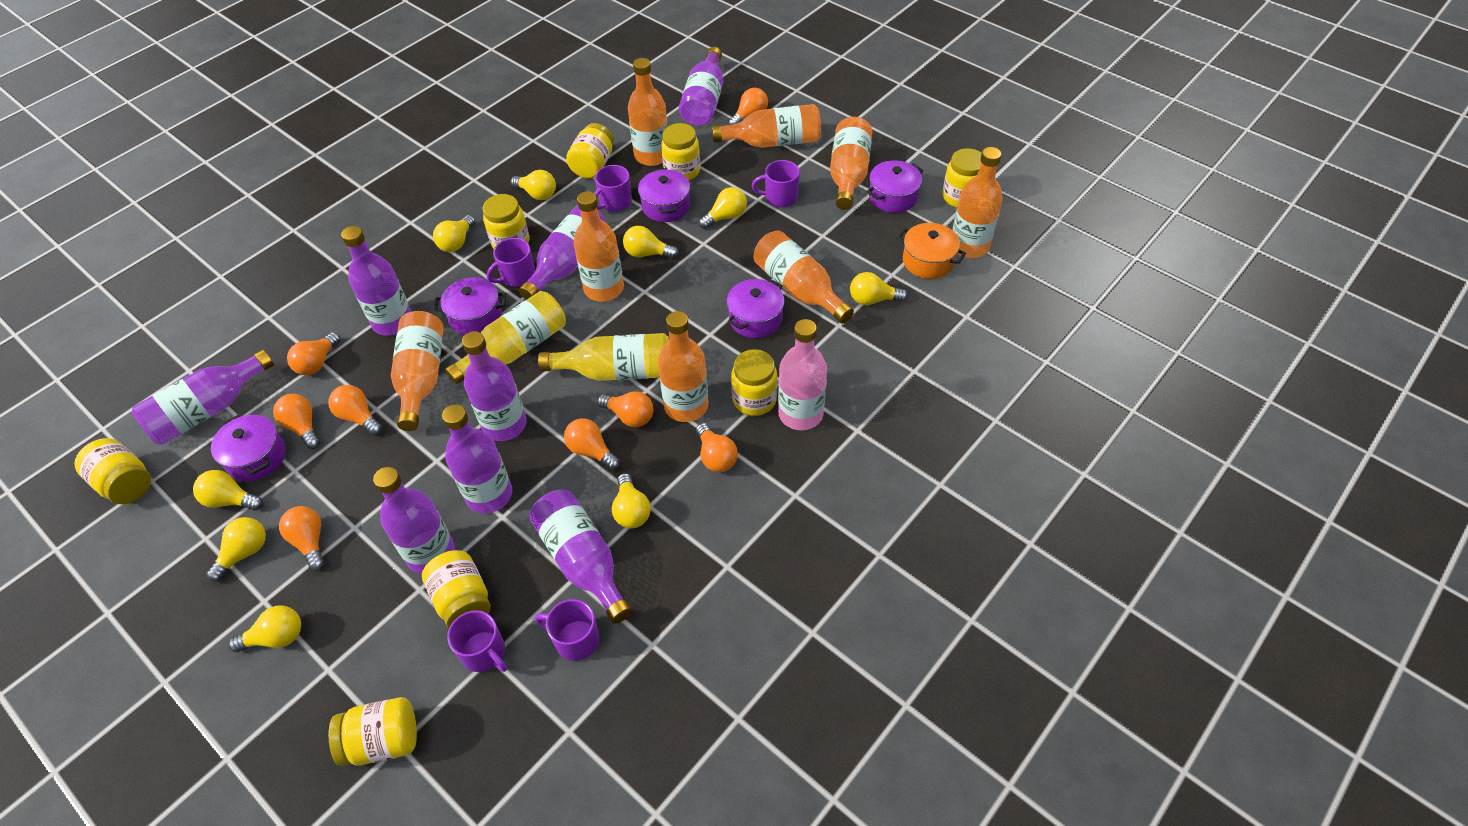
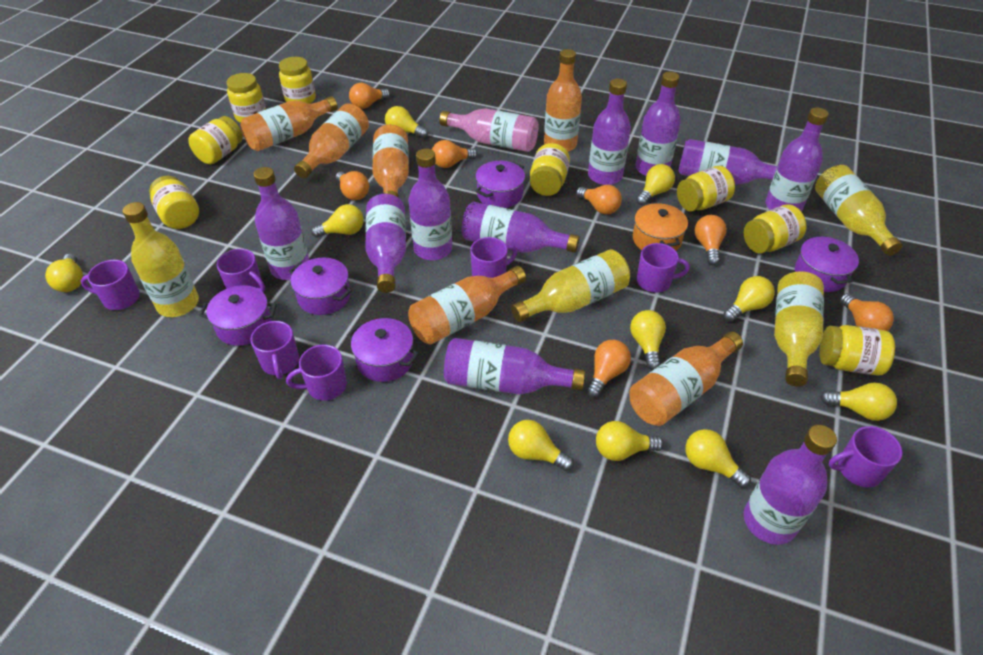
orange bottle: [391,311,444,431] [573,191,624,301] [628,58,668,166] [658,311,708,422] [712,104,821,148] [754,231,854,324] [830,117,872,210] [953,147,1003,258] = 8 -> [240,96,338,151] [294,103,369,178] [372,124,409,198] [408,266,526,345] [544,49,582,152] [629,331,743,426] = 6
orange light bulb: [273,394,320,449] [279,506,325,571] [287,332,341,375] [328,385,382,435] [564,418,620,470] [597,391,653,427] [696,423,738,472] [728,88,768,125] = 8 -> [336,171,369,200] [349,83,390,109] [432,140,477,168] [576,185,622,214] [586,340,631,397] [695,215,727,265] [840,293,894,331] = 7
purple bottle: [131,349,274,445] [341,226,412,336] [373,467,455,574] [442,404,512,514] [462,331,527,441] [519,205,606,300] [529,490,632,624] [679,47,723,126] = 8 -> [253,167,309,280] [365,194,406,293] [408,149,452,260] [444,338,585,394] [461,202,580,253] [588,79,631,185] [635,72,681,176] [679,139,777,185] [744,425,837,545] [765,108,829,212] = 10
purple mug: [447,610,507,672] [487,238,535,287] [535,599,600,661] [594,165,632,212] [752,160,800,207] = 5 -> [81,260,140,310] [217,249,265,292] [250,321,299,379] [286,345,347,401] [470,237,517,278] [637,243,690,293] [828,426,902,487] = 7
yellow bottle: [445,291,566,384] [538,333,669,381] = 2 -> [123,202,199,317] [511,249,630,322] [774,271,824,387] [815,165,902,256] = 4
yellow light bulb: [193,470,263,511] [206,517,266,582] [228,605,301,652] [433,215,475,252] [511,170,556,200] [612,473,651,529] [623,226,679,259] [699,187,747,229] [850,272,908,305] = 9 -> [45,254,83,292] [311,204,364,238] [385,106,428,138] [508,420,574,471] [596,421,664,461] [630,310,666,370] [636,164,675,205] [685,429,751,488] [723,276,775,322] [820,382,897,421] = 10

